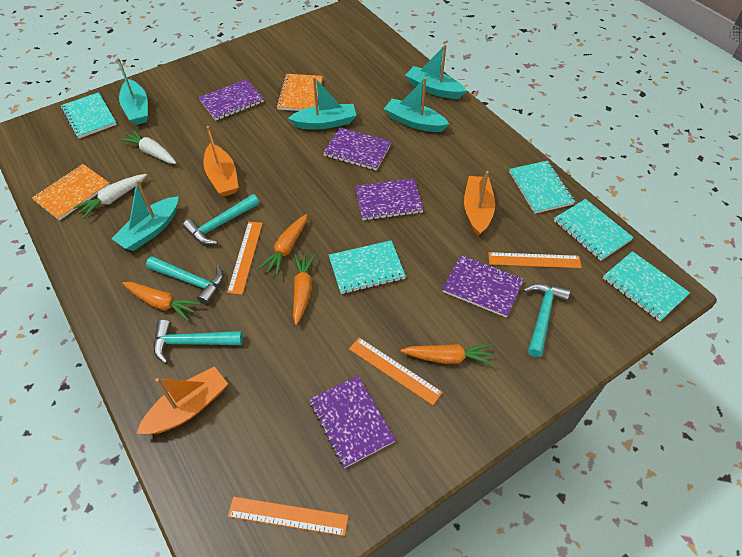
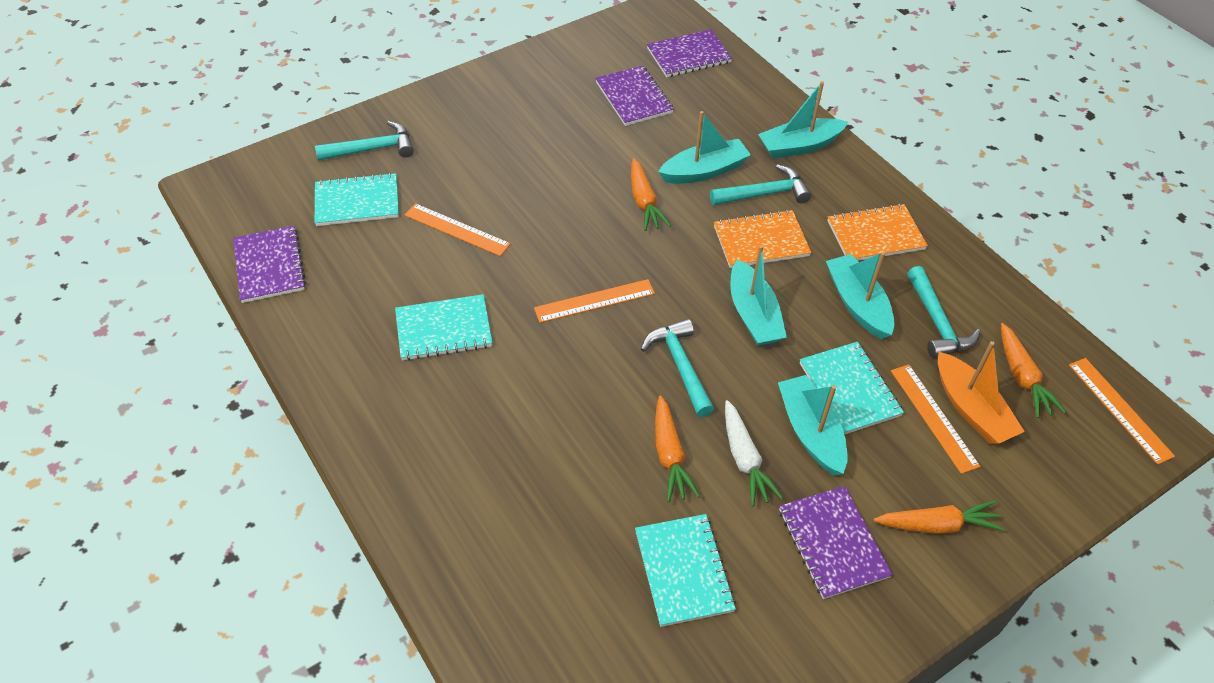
orange boat: [136,366,228,434] [203,126,239,197] [464,171,495,236] = 3 -> [938,341,1025,444] = 1
purple notebook: [199,79,264,121] [309,376,395,468] [323,127,392,171] [355,178,424,220] [442,255,524,318] = 5 -> [233,226,306,303] [595,65,674,126] [647,29,732,77] [779,486,893,599] = 4
turquoise notebook: [61,92,117,139] [329,240,406,294] [509,161,575,214] [554,199,634,261] [603,251,690,322] = 5 -> [315,173,399,226] [395,294,492,361] [635,514,736,627] [800,342,904,434] = 4
white carrot: [73,174,147,219] [119,129,176,164] = 2 -> [725,400,783,507] = 1

